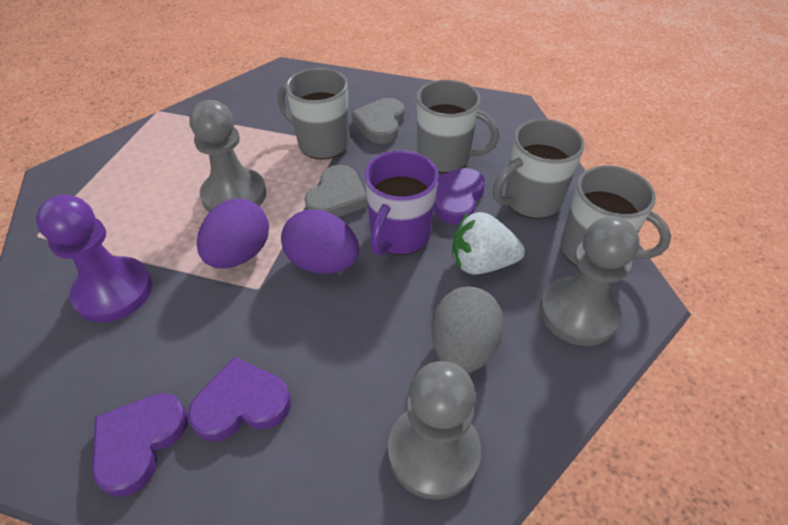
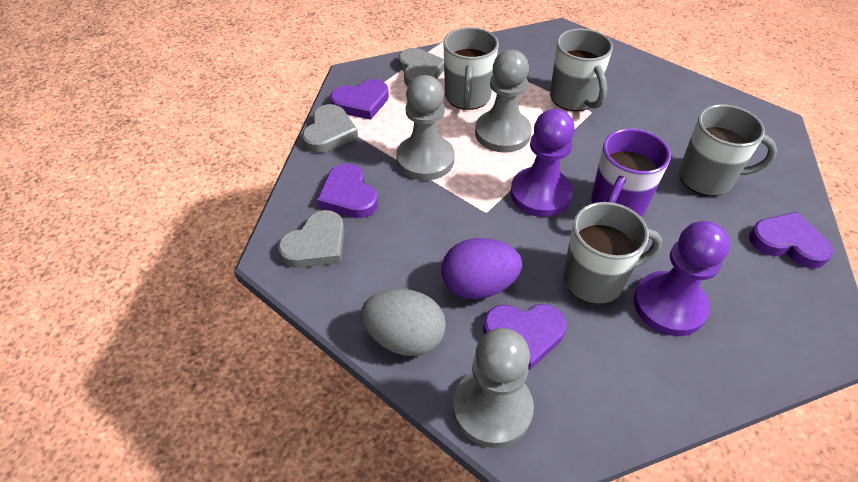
grey heart: [304,165,368,217] [352,98,404,144] = 2 -> [278,210,345,268] [302,104,358,153] [398,48,444,86] = 3
purple egg: [197,198,269,268] [281,209,359,274] = 2 -> [441,238,522,299] = 1
purple heart: [92,393,188,497] [188,357,291,441] [434,168,485,225] = 3 -> [317,164,378,218] [330,79,389,120] [483,304,566,370] [749,212,833,269] = 4
purple pawn: [36,194,152,322] = 1 -> [510,109,575,217] [634,221,730,336] = 2
white strawberry: [452,212,525,275] = 1 -> none = 0

